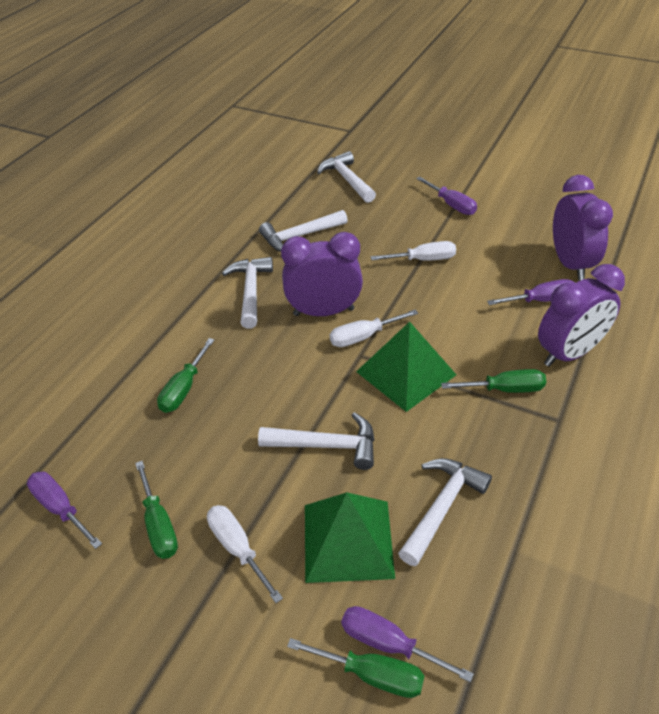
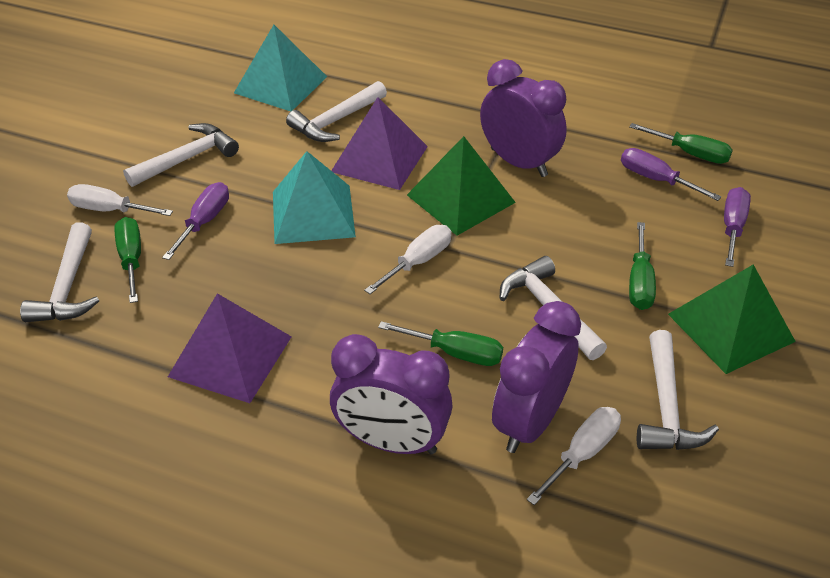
purple pyramid: none = 0 -> [168,293,292,403] [331,97,428,190] = 2
purple screwdriver: [27,471,102,549] [341,606,474,682] [416,177,477,215] [487,279,575,305] = 4 -> [162,182,229,260] [621,148,721,201] [724,187,751,267] = 3
turquoise pyramid: none = 0 -> [234,25,327,111] [273,151,356,244] = 2

